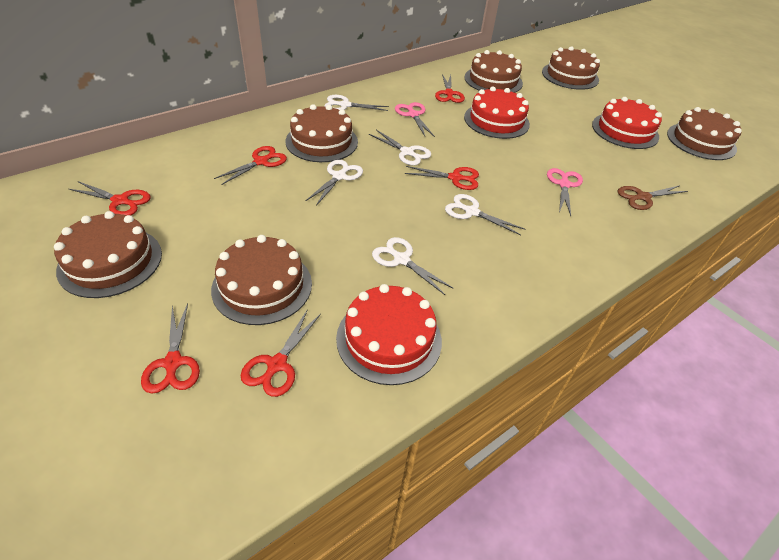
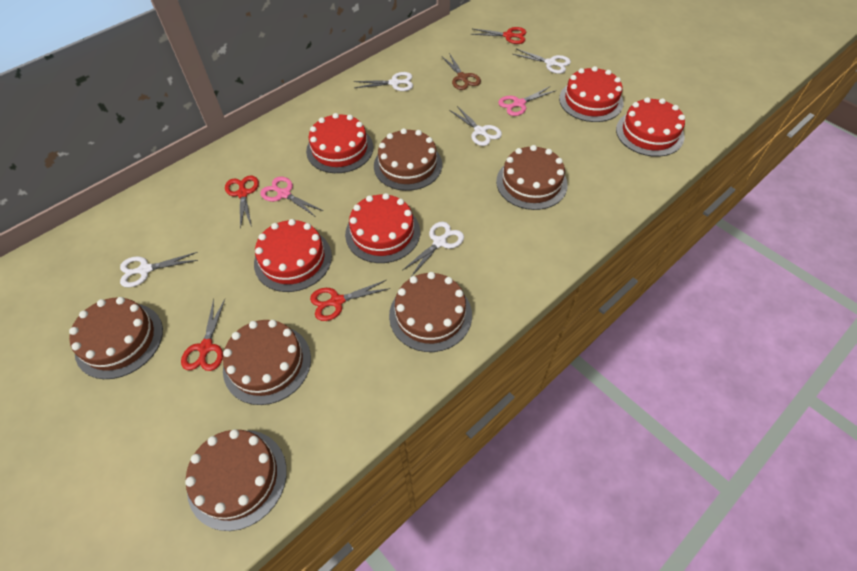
red cake: [336,284,442,385] [464,87,530,139] [592,97,662,149] = 3 -> [254,219,332,292] [306,113,373,173] [345,193,420,263] [559,66,623,122] [616,97,685,157] = 5
red scissors: [69,181,151,215] [141,303,200,394] [214,146,287,185] [240,309,321,397] [405,166,479,190] [435,74,465,103] = 6 -> [181,299,225,371] [225,175,259,229] [310,280,390,321] [470,27,526,44] = 4

